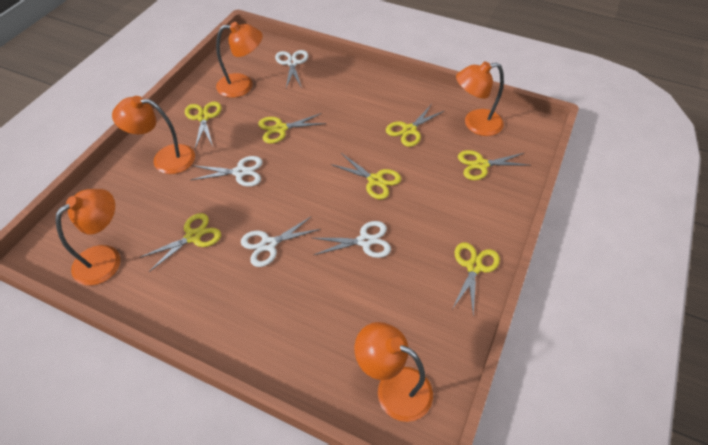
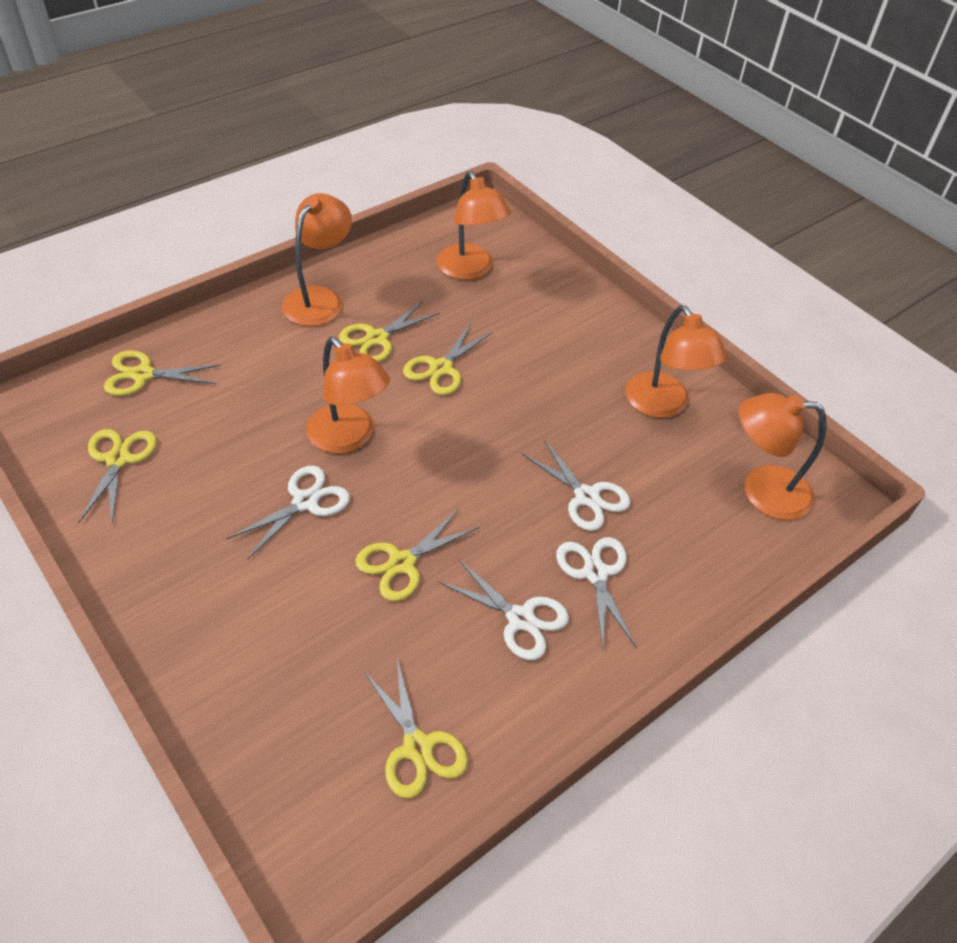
yellow scissors: [139,213,221,272] [185,101,221,149] [258,113,327,143] [331,153,401,199] [386,104,444,147] [452,242,500,317] [458,150,531,180] = 7 -> [78,429,157,524] [104,351,221,396] [339,301,440,362] [355,509,479,601] [363,659,468,798] [403,323,493,395] = 6

